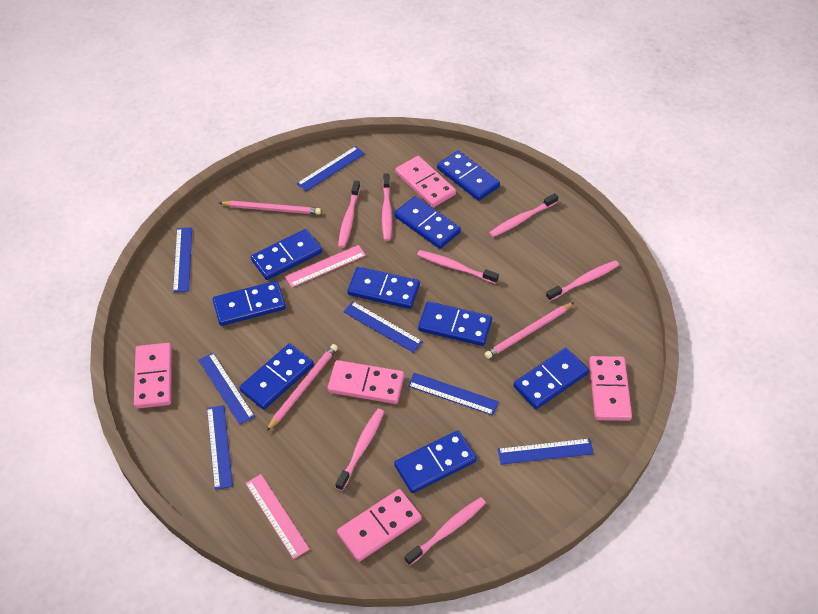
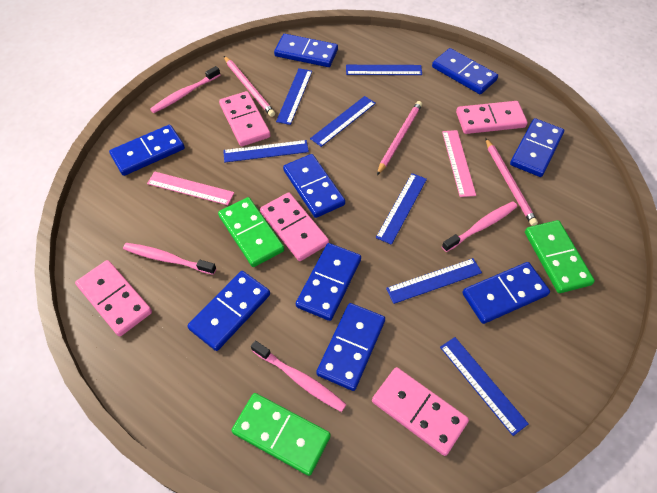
green domino: none = 0 -> [218,197,284,267] [231,393,331,476] [525,220,595,293] = 3
pink toothbrush: [336,409,384,491] [338,181,360,248] [382,174,392,241] [404,497,486,566] [417,250,499,284] [489,193,558,237] [546,260,619,301] = 7 -> [123,243,216,275] [150,66,220,113] [251,340,347,412] [442,201,517,252] = 4

